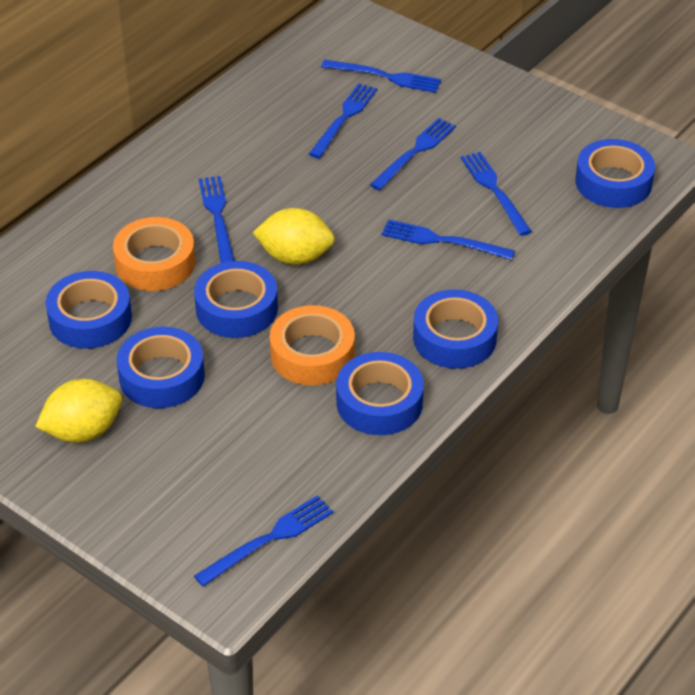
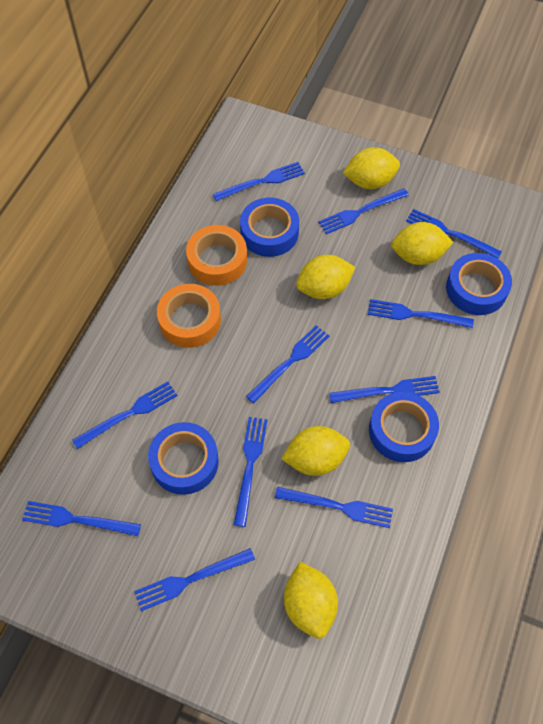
blue fork: [194,495,334,587] [199,176,235,263] [309,83,377,158] [321,59,441,93] [370,118,456,190] [381,219,515,260] [461,152,532,236] = 7 -> [22,501,141,536] [72,381,177,449] [134,548,255,611] [213,162,305,201] [234,417,268,527] [246,325,329,403] [275,487,393,528] [318,188,409,234] [329,376,440,403] [368,299,474,328] [406,209,502,259] = 11
blue tape: [45,271,132,349] [117,327,205,408] [194,261,278,338] [336,352,424,435] [413,289,498,369] [575,139,655,208] = 6 -> [148,422,219,495] [240,198,299,257] [369,392,439,462] [446,253,512,315] = 4
yellow lemon: [35,379,122,443] [253,208,335,265] = 2 -> [281,426,350,476] [284,562,338,639] [296,255,355,299] [343,147,400,189] [391,222,453,265] = 5

